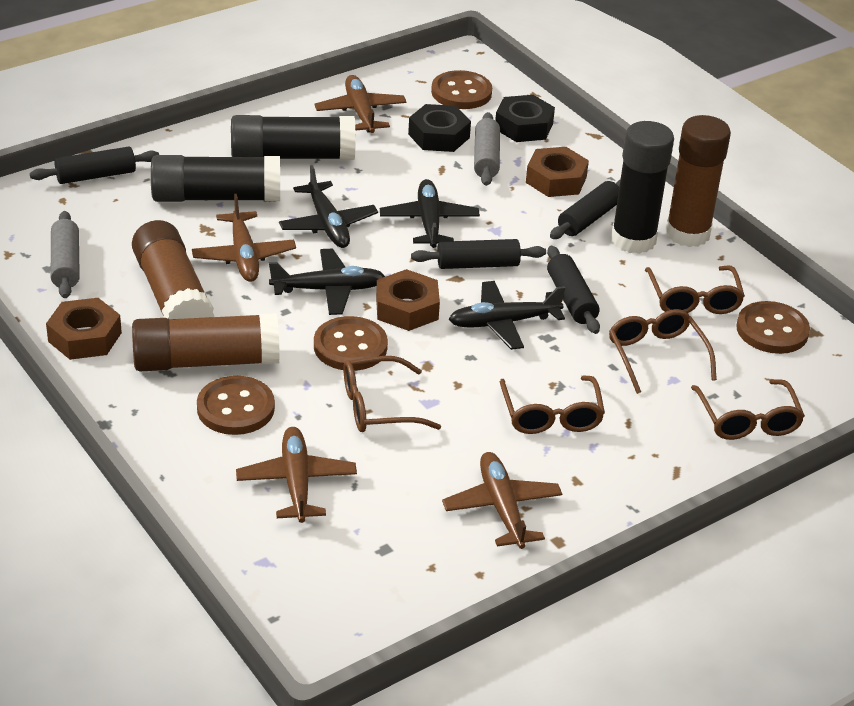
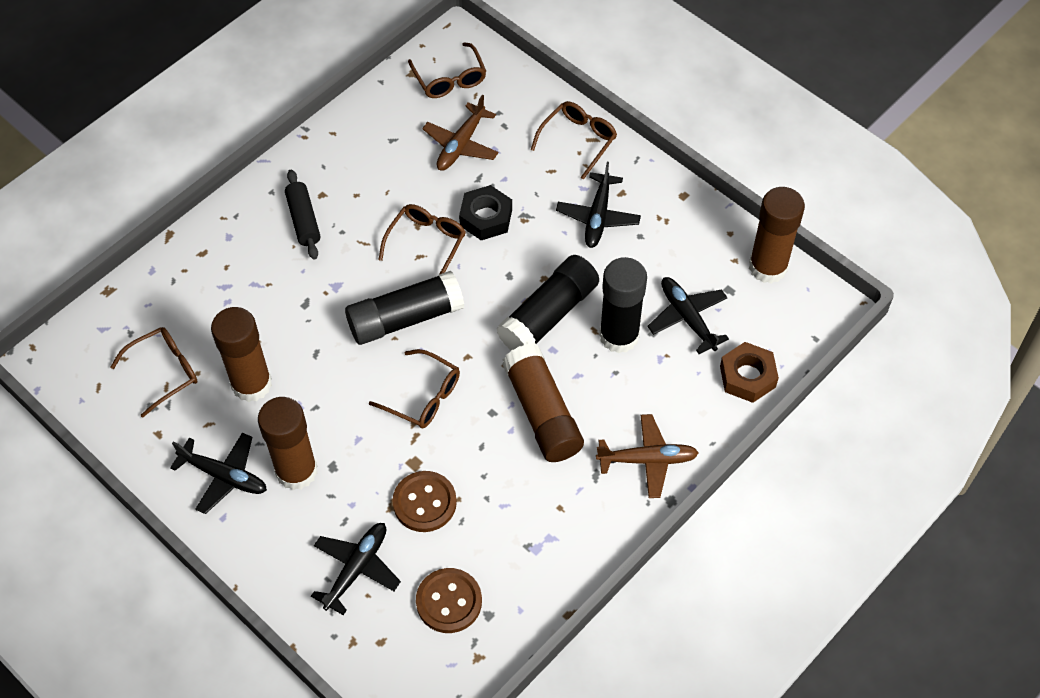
black nut: [408,104,471,152] [495,95,555,142] = 2 -> [459,185,512,240] = 1
black rolling pin: [30,147,159,184] [411,239,546,269] [547,246,600,334] [550,179,621,239] = 4 -> [285,170,320,260] = 1
brown button: [197,376,275,435] [314,316,388,371] [431,70,492,109] [736,301,810,354] = 4 -> [393,471,457,532] [416,568,482,633] = 2
brown glue stick: [132,220,214,319] [132,313,280,371] [665,115,731,247] = 3 -> [211,307,272,402] [258,397,318,490] [502,344,584,462] [749,187,805,283] = 4
brown nut: [46,298,122,360] [376,269,440,331] [526,147,589,197] = 3 -> [720,342,779,403] = 1
brown plane: [192,194,296,282] [236,427,357,523] [314,75,406,133] [442,452,562,549] = 4 -> [422,95,498,170] [596,414,699,498] = 2
grey rolling pin: [51,211,80,298] [474,112,500,186] = 2 -> none = 0

